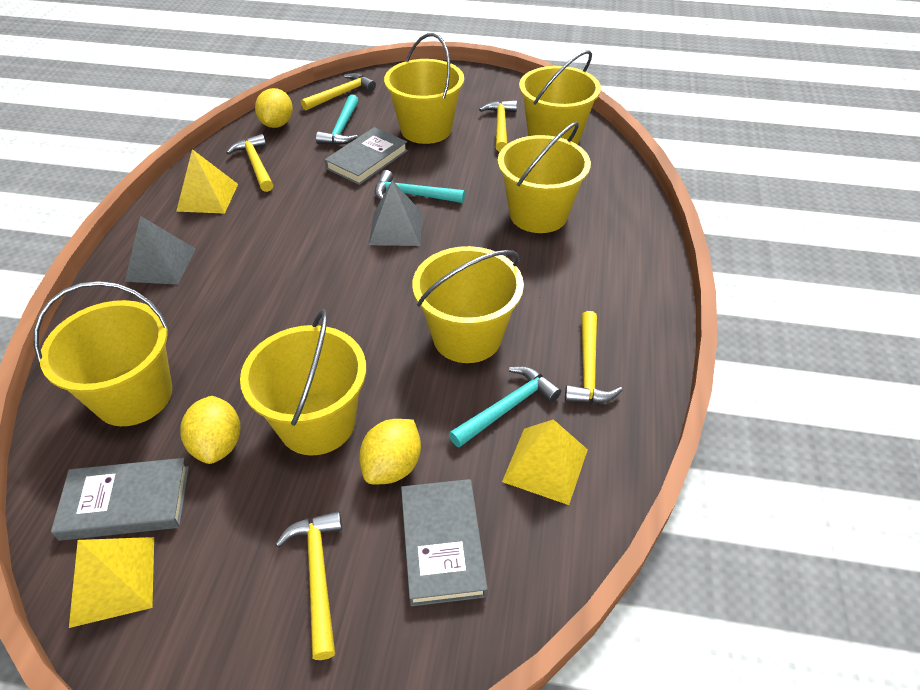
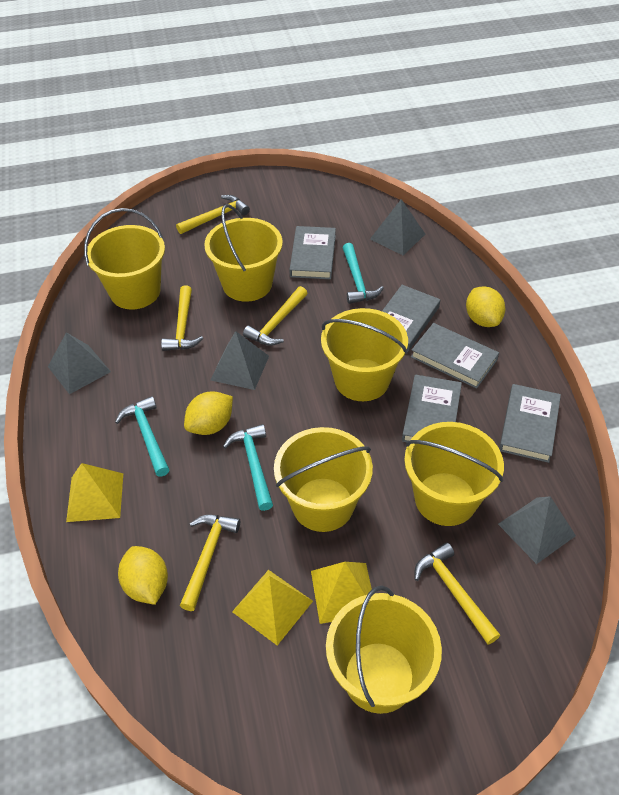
grey book: [51,458,189,541] [325,127,408,185] [401,479,488,606] = 3 -> [290,226,336,279] [382,285,440,351] [402,375,462,442] [411,323,499,389] [499,384,561,463] = 5
grey pyramid: [125,216,195,285] [369,180,423,246] = 2 -> [48,332,111,394] [211,331,269,390] [370,199,425,255] [498,496,576,564] = 4

